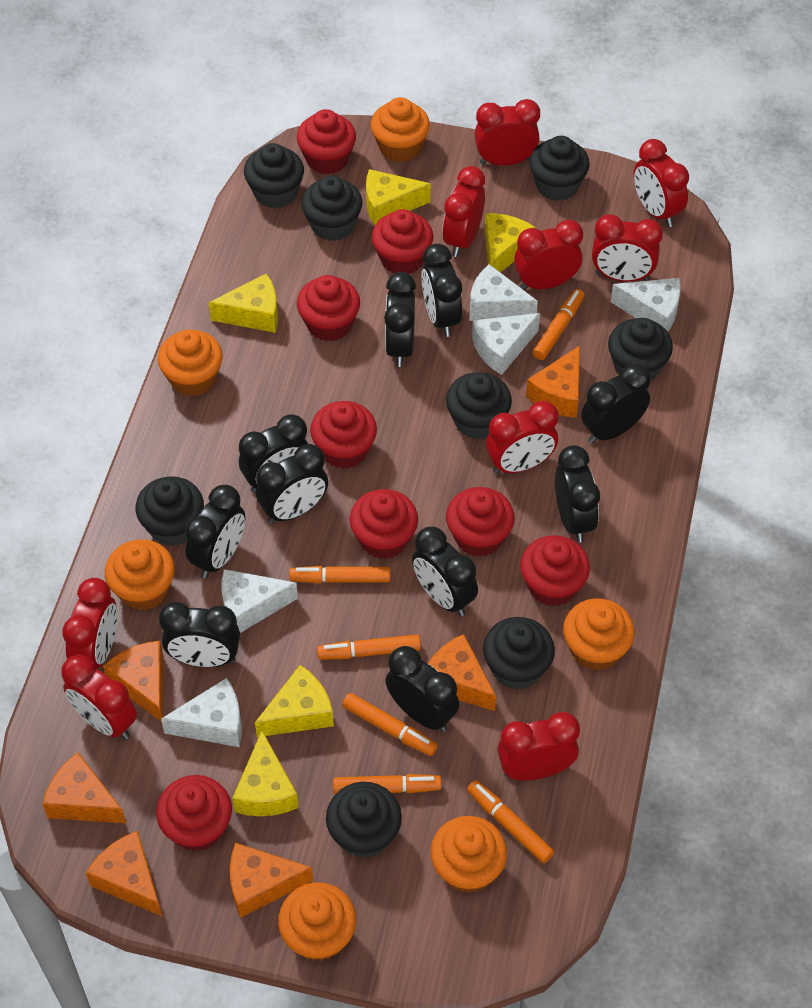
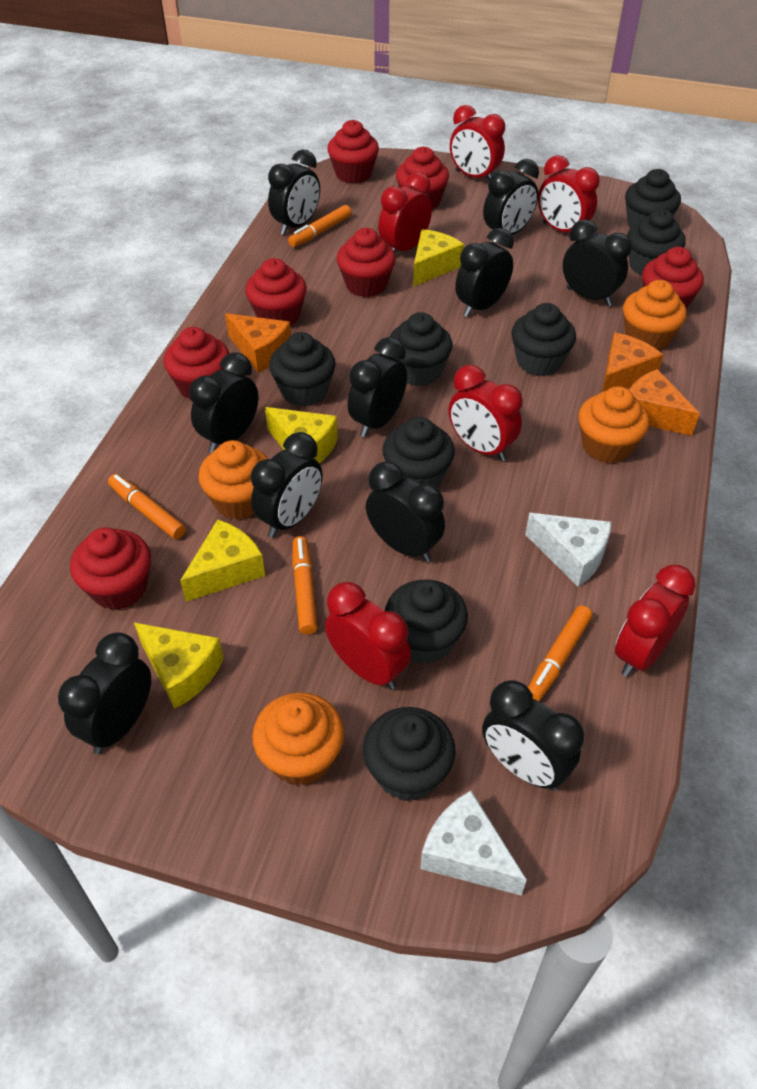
orange cheese: [42,753,126,823] [86,831,163,917] [103,641,164,722] [230,843,313,918] [428,634,496,711] [526,345,580,418] = 6 -> [225,313,291,372] [602,333,663,392] [629,369,700,436] = 3
orange cupcake: [105,539,175,610] [158,329,223,396] [278,882,356,961] [371,97,430,162] [430,816,507,893] [563,598,635,671] = 6 -> [198,440,268,520] [252,692,344,786] [578,386,649,463] [623,280,687,351] = 4
orange marker: [289,566,390,583] [317,635,421,660] [333,774,441,794] [342,693,438,756] [467,780,554,863] [533,289,585,360] = 6 -> [108,474,186,539] [288,205,352,247] [292,536,318,635] [528,606,593,701] = 4
red clock: [61,655,137,739] [62,578,117,669] [442,166,485,257] [475,99,540,166] [486,401,559,474] [498,712,580,781] [514,220,583,290] [592,214,663,282] [633,139,689,227] = 9 -> [325,582,411,690] [378,172,432,253] [449,365,523,462] [450,105,505,180] [538,155,600,232] [615,565,696,677] = 6
red cupcake: [156,775,232,851] [297,109,356,174] [297,275,360,342] [310,401,377,469] [349,489,418,559] [372,209,433,274] [446,487,515,557] [520,535,590,606] = 8 -> [70,527,151,610] [164,327,230,400] [245,258,307,326] [327,120,379,184] [337,228,396,297] [396,147,449,209] [642,247,704,309] = 7
white cheese: [161,678,242,747] [221,569,298,633] [469,264,538,321] [472,313,540,375] [611,278,681,332] = 5 -> [420,791,527,896] [525,513,611,587] = 2
yellow cheese: [209,274,278,333] [232,731,299,816] [255,665,334,737] [366,169,431,226] [485,213,536,273] = 5 -> [134,623,224,709] [180,519,265,602] [265,407,338,463] [413,229,464,287] = 4

